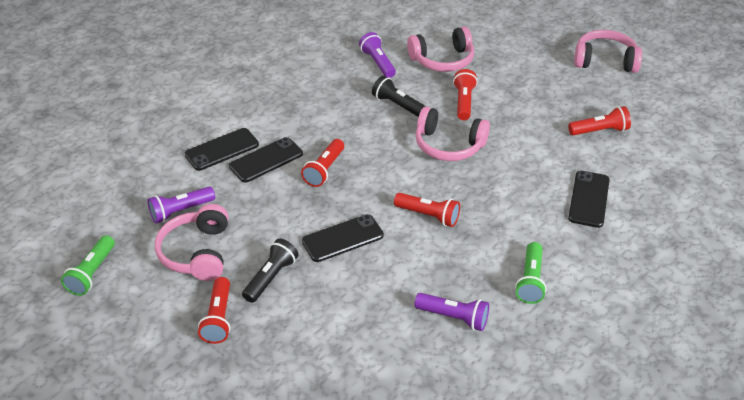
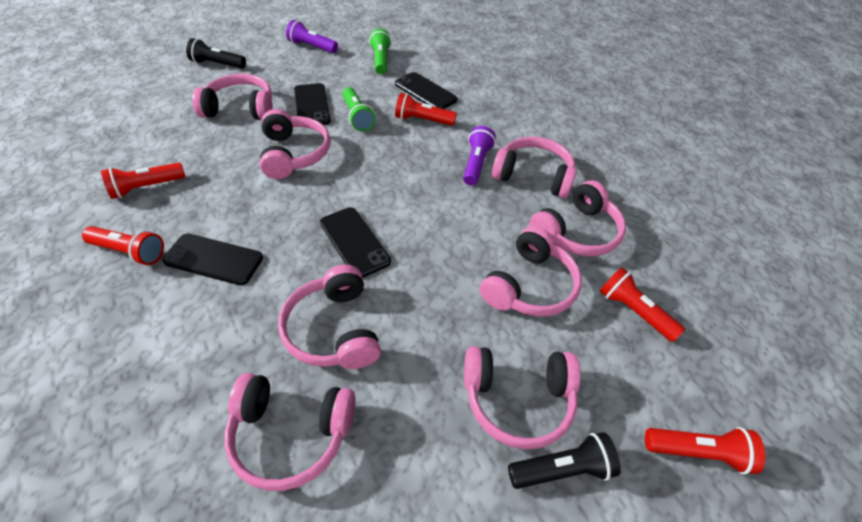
pink headphones: [155,204,228,281] [407,26,474,72] [416,107,490,161] [574,30,642,73] = 4 -> [192,74,272,120] [224,373,355,491] [260,109,330,179] [278,265,381,369] [464,346,581,449] [480,226,582,316] [492,137,577,198] [529,180,626,256] = 8
purple flashlight: [148,187,215,224] [359,32,396,78] [414,293,489,331] = 3 -> [286,20,338,53] [463,126,496,185] = 2

